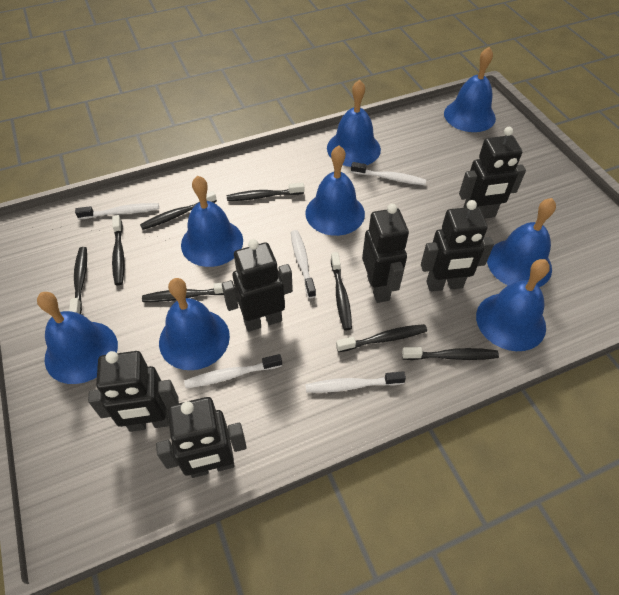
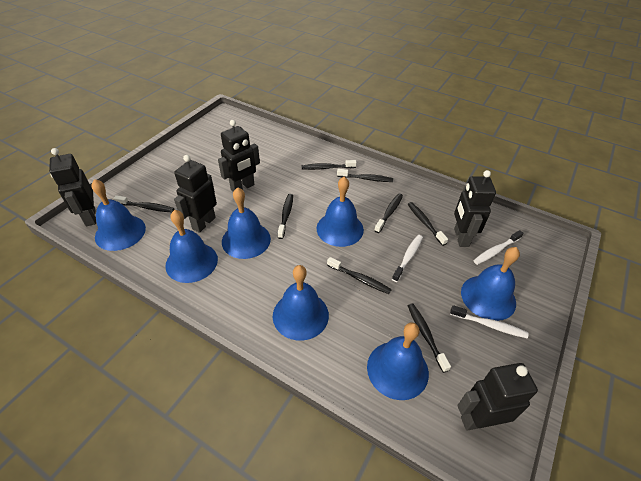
black robot: [88,351,179,432] [156,397,247,478] [222,239,293,332] [362,204,409,303] [421,200,494,292] [459,127,526,219] = 6 -> [49,148,96,226] [174,155,217,233] [218,120,260,192] [454,170,496,247] [457,363,538,431] = 5
blue bell: [37,292,118,384] [159,278,230,370] [181,176,243,267] [305,145,365,236] [327,80,381,167] [444,47,496,132] [476,259,550,351] [487,198,556,287] = 8 -> [92,179,146,251] [165,210,218,283] [222,187,271,259] [273,265,329,341] [317,177,364,247] [367,322,429,400] [461,247,520,321] = 7
white toothbrush: [75,203,159,219] [184,354,282,388] [291,230,316,298] [305,371,406,393] [351,162,426,185] = 5 -> [392,235,423,282] [450,305,529,338] [473,230,524,265] = 3

